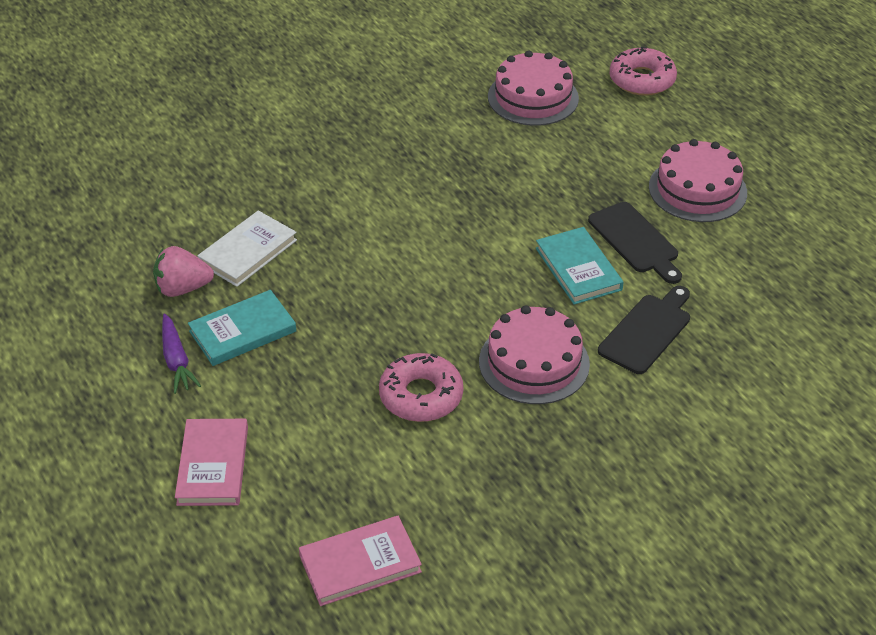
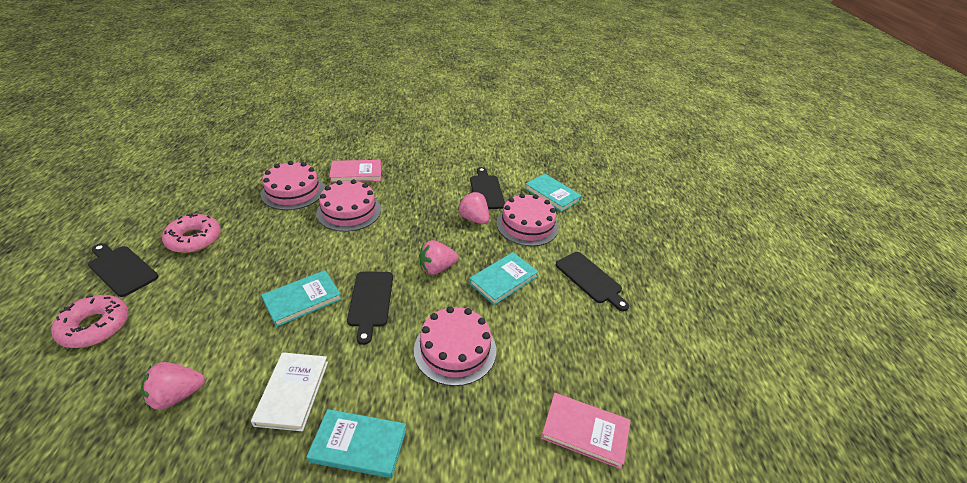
black cutting board: [588,202,682,284] [598,286,690,374] = 2 -> [88,243,158,297] [347,271,393,345] [470,167,505,209] [556,252,629,311] = 4
pink cake: [479,305,590,404] [488,50,579,126] [649,139,747,222] = 3 -> [261,161,325,210] [316,179,381,232] [414,306,496,386] [496,193,559,246] = 4
pink strawberry: [153,246,214,297] = 1 -> [141,362,205,410] [419,240,458,275] [458,192,489,224] = 3
purple carrot: [162,313,201,394] = 1 -> none = 0
turquoise book: [188,290,296,366] [536,227,624,305] = 2 -> [261,270,342,327] [307,409,406,478] [469,252,538,305] [525,174,582,212] = 4

